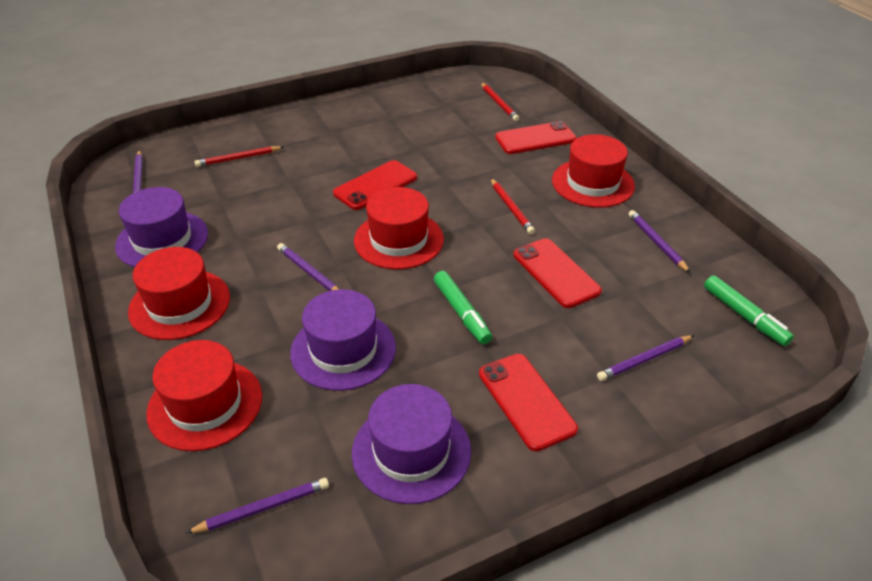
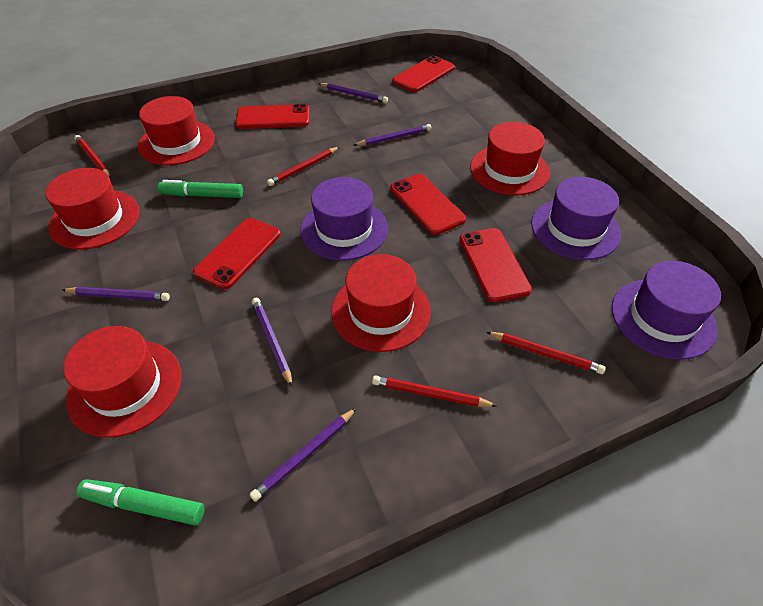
red hat: [128,247,230,340] [146,340,262,451] [354,187,444,269] [552,134,635,208] = 4 -> [45,168,139,250] [63,326,182,438] [138,96,215,165] [331,254,431,352] [470,122,550,195] = 5
red pencil: [195,146,284,167] [481,83,519,121] [490,178,535,234] = 3 -> [74,135,110,178] [267,147,339,186] [372,375,497,407] [486,332,606,374] = 4
red phone: [333,160,417,210] [479,354,578,452] [495,121,577,154] [514,238,602,308] = 4 -> [193,218,280,290] [236,104,310,129] [390,174,466,235] [392,55,455,92] [459,228,532,302] = 5

